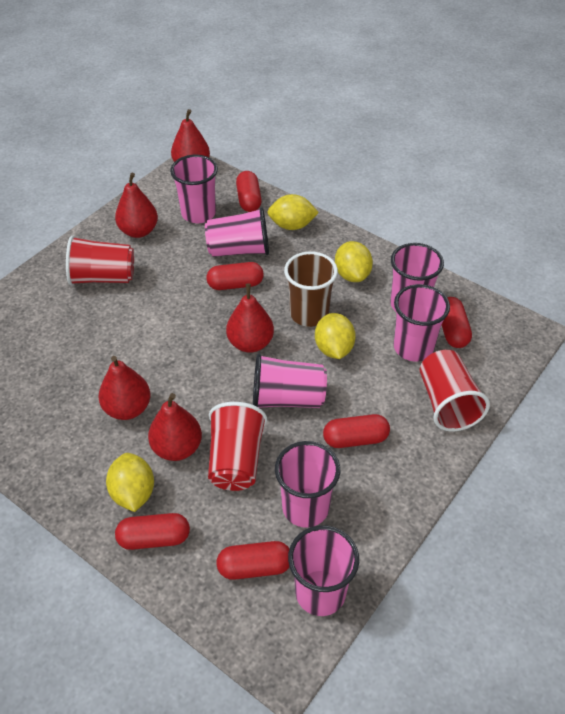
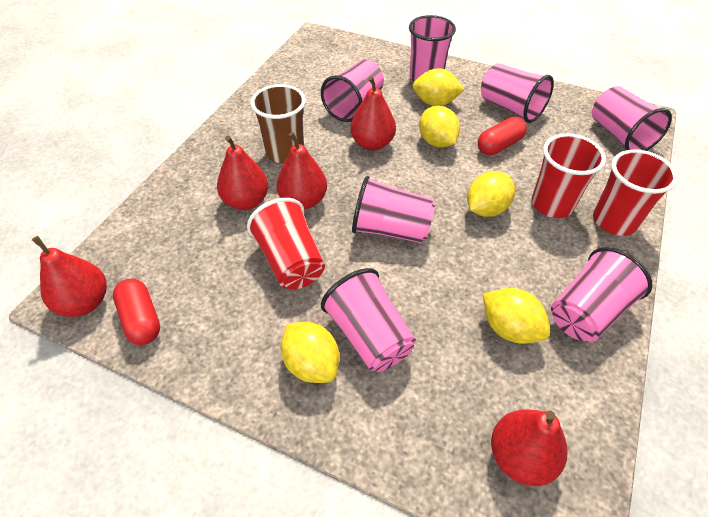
red capsule: [115,513,190,550] [206,262,264,290] [216,541,289,580] [236,171,262,212] [323,414,390,448] [442,297,472,348] = 6 -> [113,279,160,345] [478,117,527,155] = 2
yellow lemon: [106,453,154,512] [267,194,319,230] [315,313,356,359] [335,241,373,282] = 4 -> [281,322,339,383] [412,68,465,106] [419,106,460,148] [467,171,515,217] [483,288,550,344] = 5

